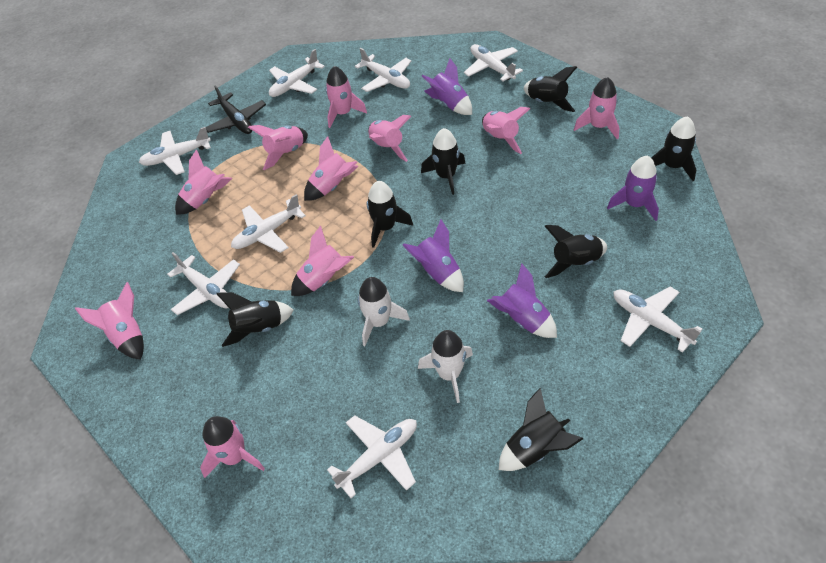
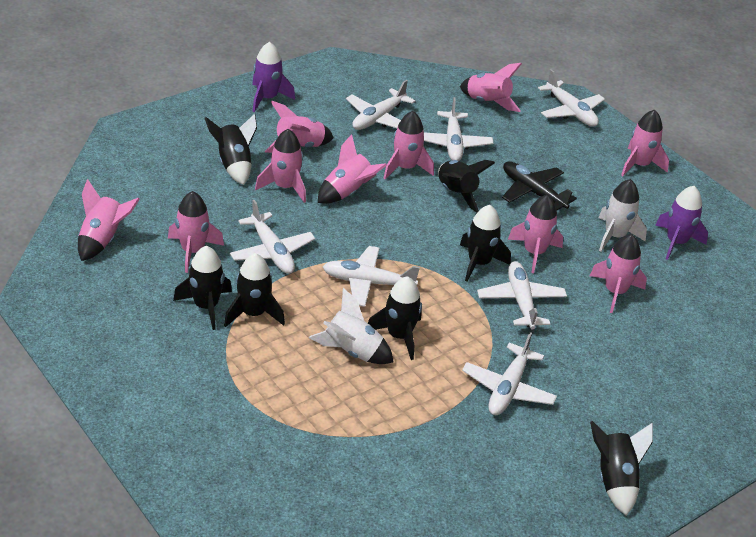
purple rocket: [403,220,464,292] [422,59,472,115] [487,263,557,338] [607,156,659,221] = 4 -> [252,42,295,112] [655,186,708,260] = 2
white plane: [139,127,211,175] [167,252,240,315] [231,194,306,253] [269,49,325,97] [327,415,417,498] [355,48,412,92] [464,44,523,81] [613,286,702,353] = 8 -> [230,200,315,274] [323,246,420,307] [346,80,415,130] [424,97,493,161] [462,332,557,415] [477,261,567,330] [538,69,605,127] = 7

